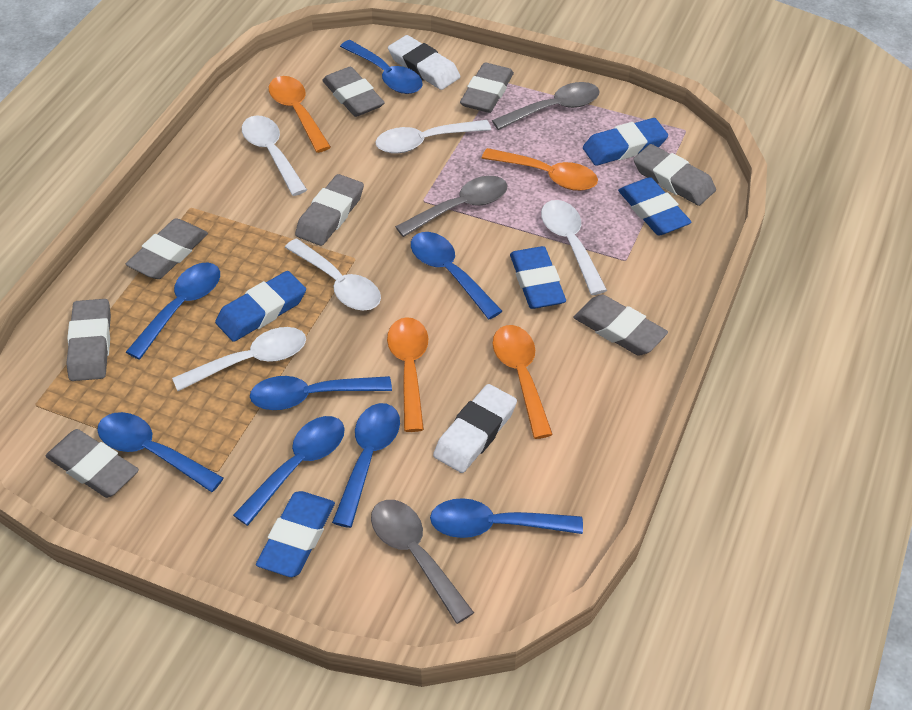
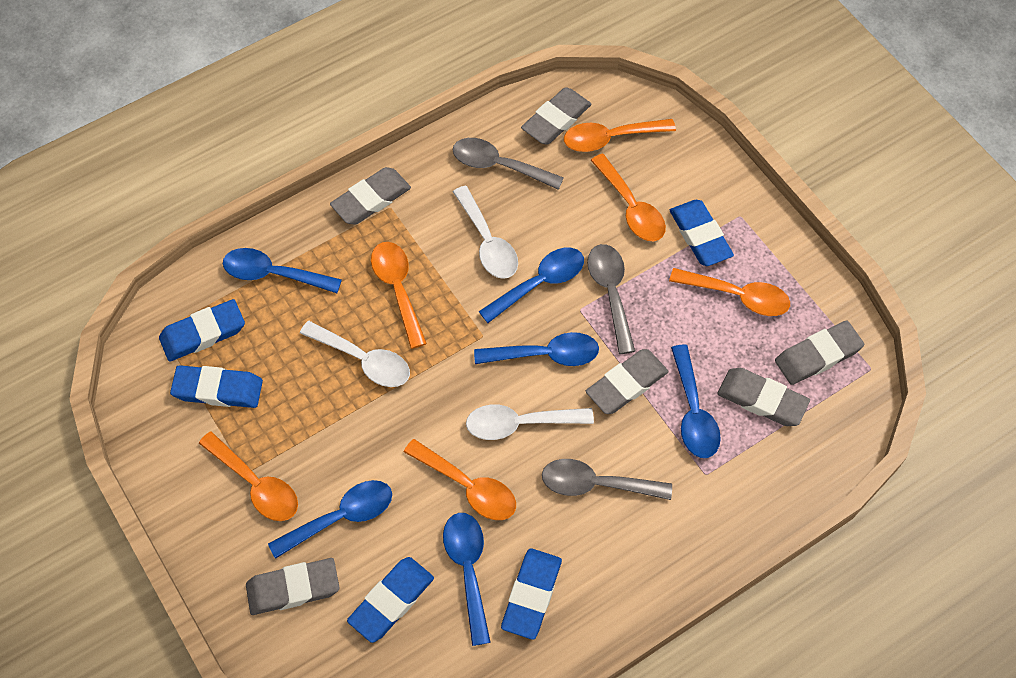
blue spoon: [97,412,224,492] [126,262,220,360] [233,416,345,526] [250,376,392,410] [332,403,400,528] [340,40,423,94] [411,232,502,319] [430,498,583,538] = 8 -> [223,248,342,293] [268,480,392,559] [443,513,491,646] [474,332,599,366] [478,248,584,323] [671,345,721,458] = 6
grey eraser: [46,429,139,498] [66,299,111,381] [126,219,208,279] [295,174,364,246] [322,67,385,117] [460,63,514,113] [573,294,668,356] [633,144,716,206] = 8 -> [246,558,340,615] [330,167,411,225] [521,87,592,145] [586,349,669,414] [717,368,810,426] [775,321,864,385] = 6
orange spoon: [269,76,331,153] [387,317,428,432] [482,148,598,191] [493,325,553,439] = 4 -> [199,431,298,521] [371,242,427,349] [404,439,516,520] [564,119,676,152] [591,154,666,241] [669,268,790,316] = 6
white eraser: [388,35,460,90] [433,384,517,473] = 2 -> none = 0
white spoon: [172,327,306,391] [242,115,307,196] [285,238,381,311] [375,120,491,154] [541,200,607,295] = 5 -> [300,321,410,387] [453,186,518,279] [466,404,594,440] = 3

